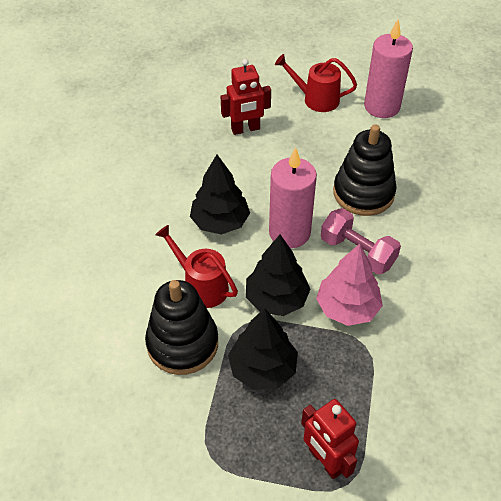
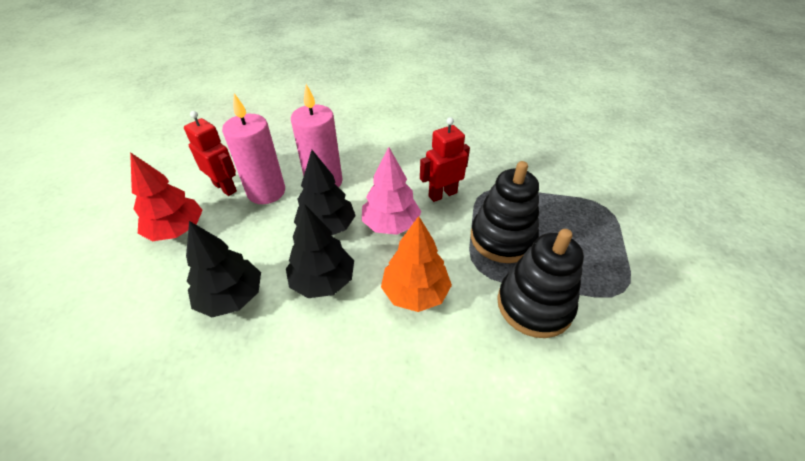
orange tree: none = 0 -> [381,216,452,312] = 1
pink dumbbell: [321,208,401,275] = 1 -> none = 0
red tree: none = 0 -> [130,152,203,241] = 1
red watering can: [155,225,238,308] [275,54,357,112] = 2 -> none = 0

